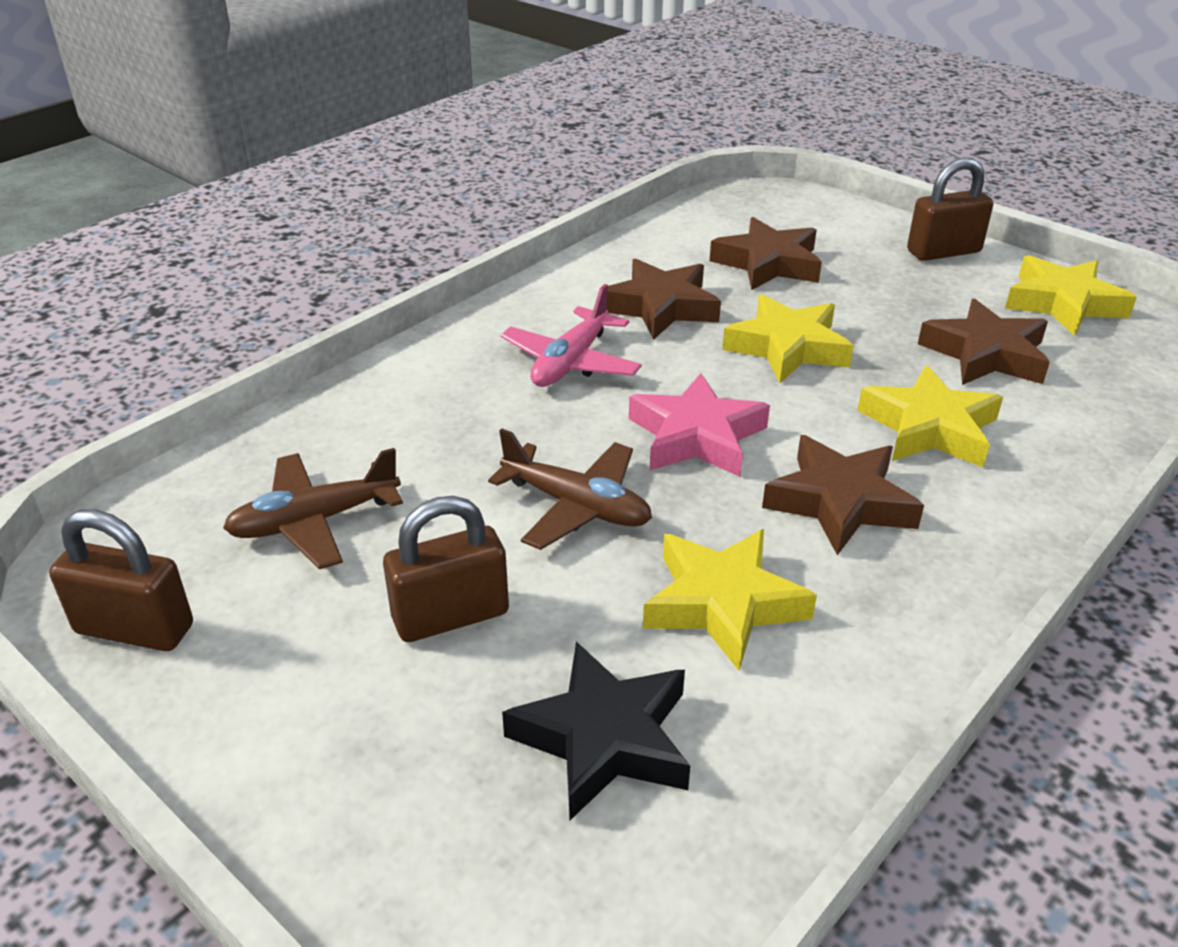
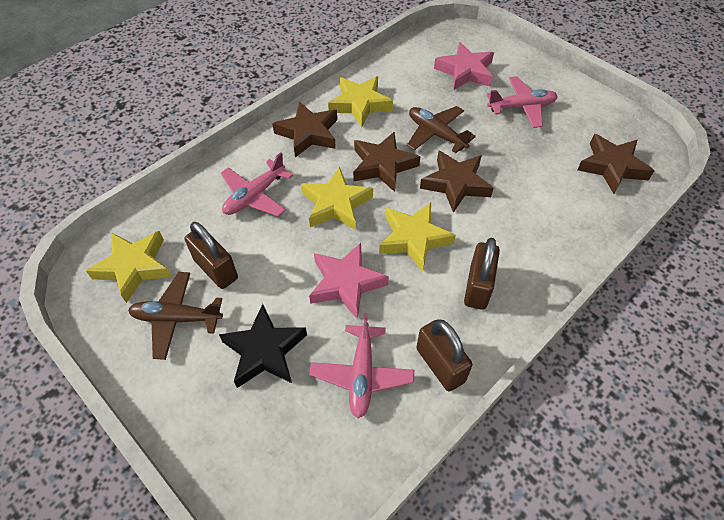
pink plane: [501,284,642,387] = 1 -> [221,152,293,216] [309,313,414,418] [486,76,558,128] = 3
pink star: [629,373,770,477] = 1 -> [309,243,389,319] [434,42,494,90] = 2

